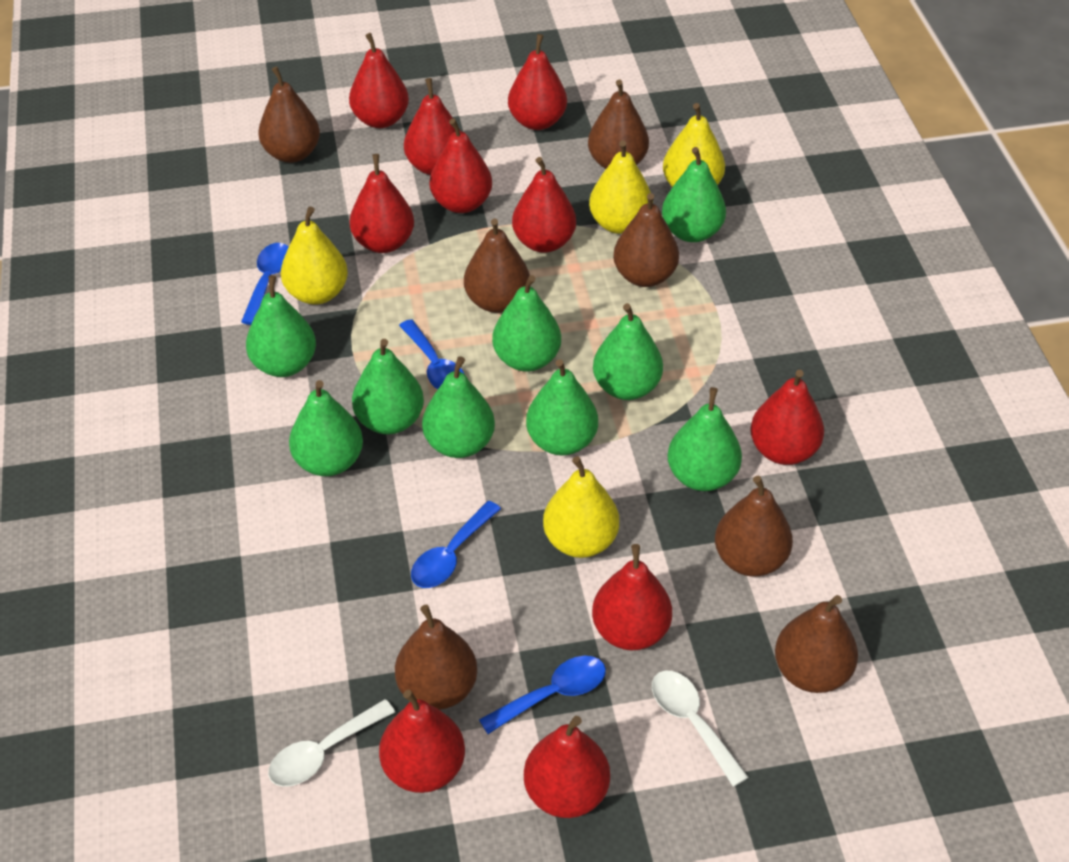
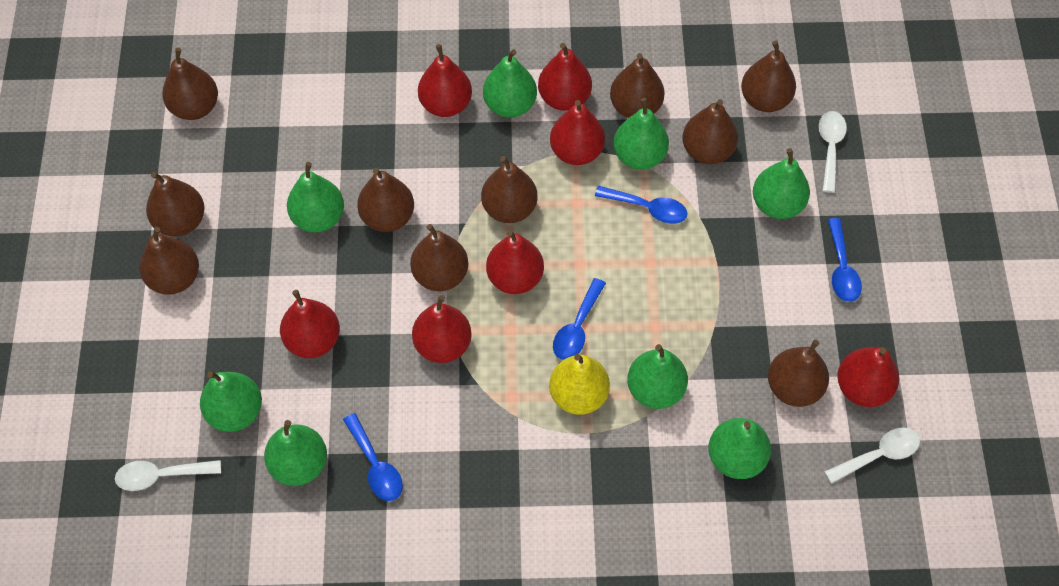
brown pear: [258,66,320,163] [395,604,477,710] [464,219,530,313] [588,79,649,169] [613,193,679,287] [715,476,793,577] [775,595,858,693] = 7 -> [139,227,199,295] [146,172,205,236] [162,48,218,120] [357,168,414,232] [410,224,468,291] [481,156,538,223] [610,53,665,118] [682,99,738,164] [741,40,796,112] [768,340,829,407] = 10
green pear: [246,275,316,377] [289,380,363,476] [352,339,424,434] [422,357,495,458] [492,275,561,372] [526,359,598,456] [593,303,663,400] [662,147,726,242] [668,387,742,491] = 9 -> [200,371,262,432] [264,420,327,486] [287,162,344,233] [483,49,537,118] [613,98,669,170] [627,344,688,409] [709,418,771,479] [753,148,810,219] = 8
red pear: [349,33,409,128] [350,154,414,253] [379,690,465,793] [404,78,461,175] [430,118,492,213] [508,34,567,130] [512,157,576,253] [524,716,610,818] [592,544,672,651] [750,370,824,465] = 10 -> [280,290,340,358] [412,295,472,363] [418,44,472,117] [486,230,544,294] [538,43,592,111] [550,100,605,165] [837,347,899,407] = 7
white spoon: [268,699,395,787] [652,671,749,787] = 2 -> [115,460,221,491] [819,111,847,193] [824,428,920,484] = 3
yellow pear: [281,207,348,305] [543,456,619,558] [589,140,653,234] [663,103,725,187] = 4 -> [549,354,610,415] = 1

